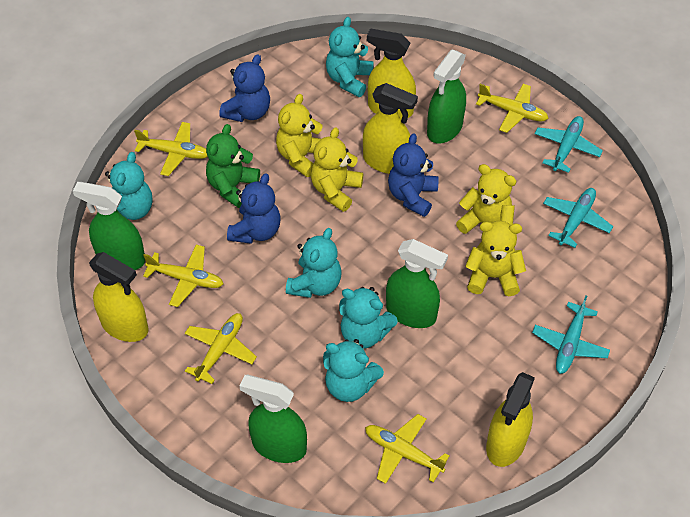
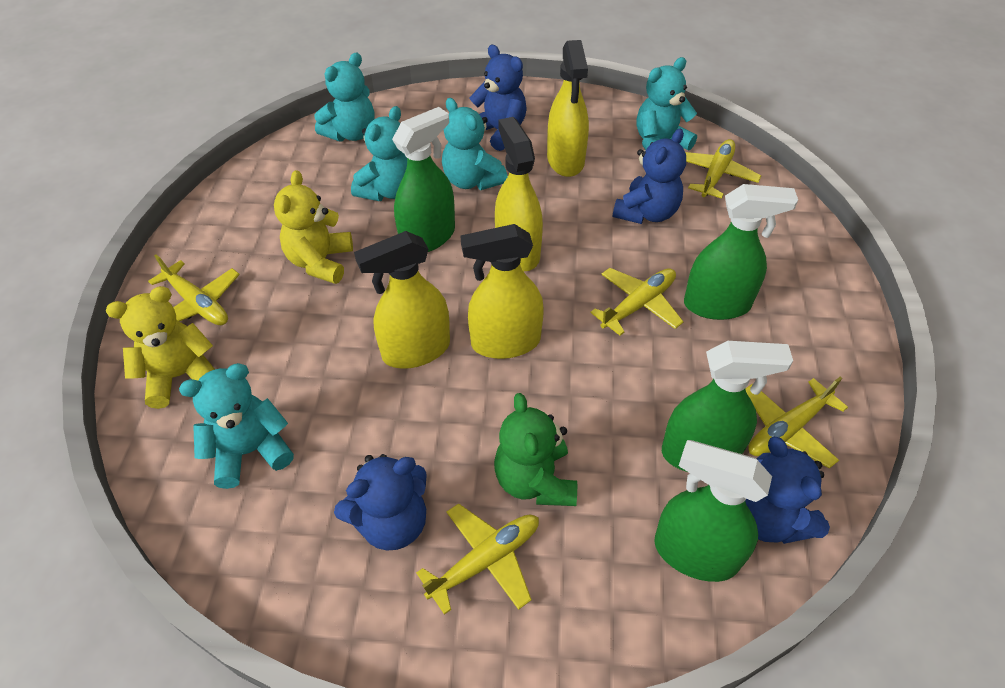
blue teddy bear: [219,54,270,122] [227,173,280,244] [388,133,439,217] = 3 -> [334,454,427,550] [469,45,527,151] [613,128,686,224] [745,437,830,544] = 4
turquoise plane: [532,296,610,374] [534,116,603,173] [543,188,613,248] = 3 -> none = 0
yellow teddy bear: [276,94,323,177] [311,127,363,212] [456,164,516,234] [465,221,526,296] = 4 -> [106,286,215,409] [274,170,353,284] = 2

